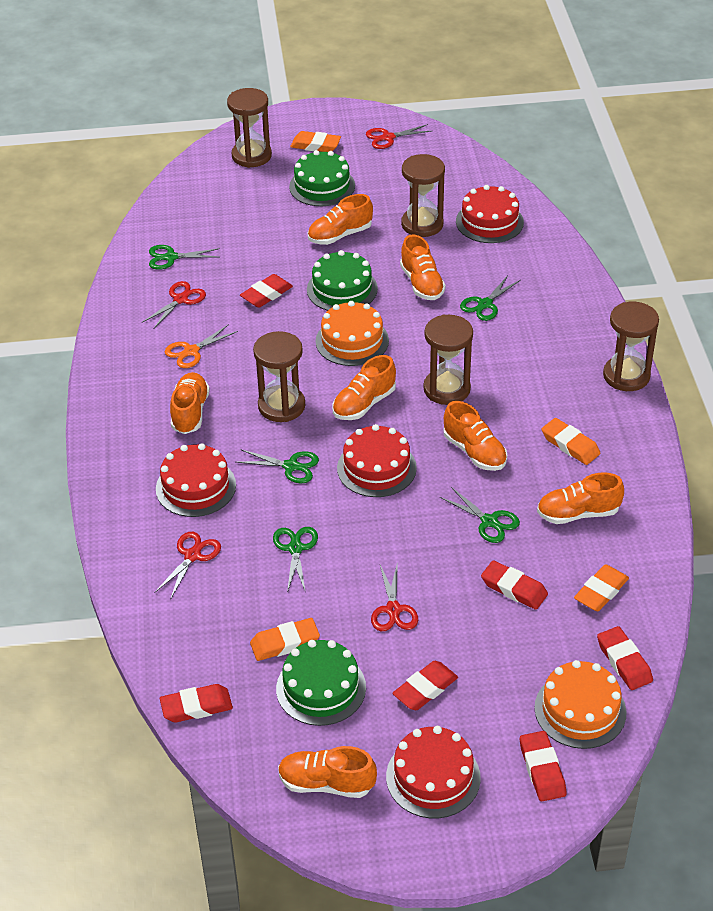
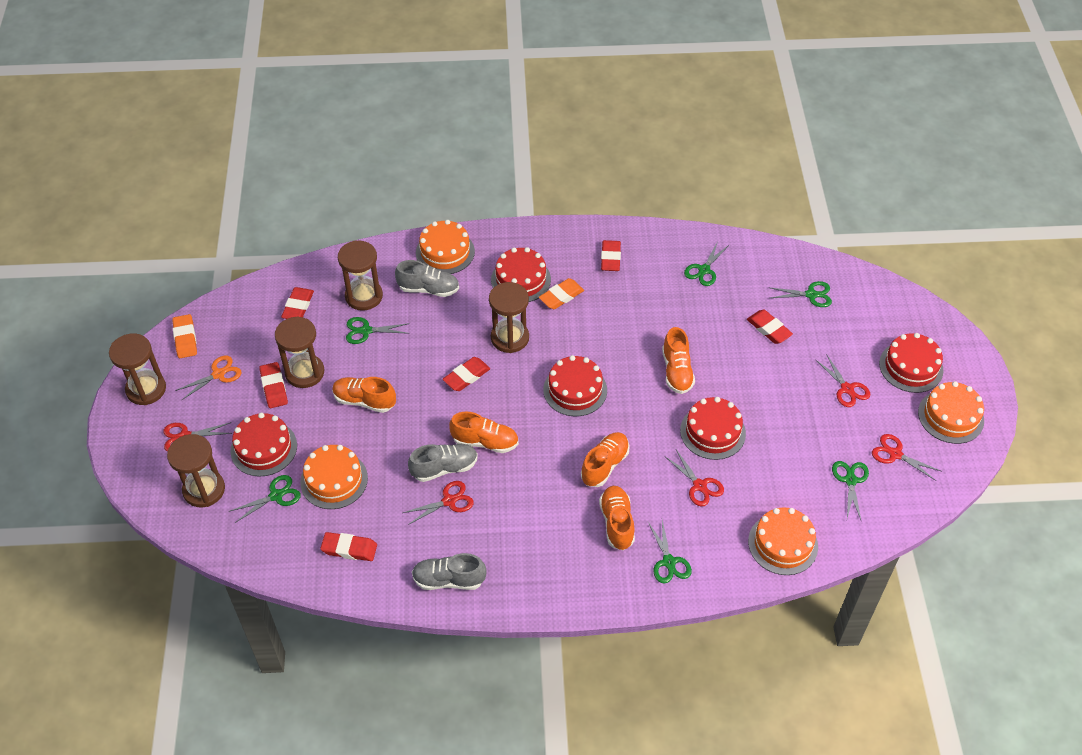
green cake: [276,640,366,726] [289,150,355,206] [307,250,378,311] = 3 -> none = 0
green scissors: [149,245,220,270] [236,449,319,483] [273,527,318,593] [440,487,520,543] [460,275,521,321] = 5 -> [230,475,301,523] [346,317,410,344] [648,520,692,584] [684,241,729,286] [768,281,832,307] [832,461,869,522] = 6
grey shoe: none = 0 -> [395,260,459,297] [408,444,478,482] [412,553,487,590] = 3
orange cake: [316,301,389,366] [534,660,626,749] = 2 -> [300,445,368,509] [416,220,475,274] [748,507,818,575] [918,381,984,444] = 4
orange eraser: [250,618,320,661] [290,131,341,152] [541,418,600,465] [574,564,629,611] = 4 -> [172,314,197,358] [539,278,584,309] = 2
orange shoe: [170,372,210,434] [278,746,377,798] [308,194,373,245] [333,355,396,420] [400,234,446,300] [444,401,507,471] [537,472,624,524] = 7 -> [332,377,396,413] [449,412,519,453] [581,432,630,487] [599,486,635,550] [662,327,695,394] = 5
red cake: [156,443,236,517] [337,424,417,497] [386,726,481,818] [456,185,524,243] = 4 -> [231,413,297,477] [491,247,551,302] [543,355,607,416] [680,397,746,460] [879,333,943,393] = 5
red scissors: [142,281,206,329] [155,532,221,600] [366,124,432,149] [371,561,418,631] = 4 -> [163,422,232,452] [403,481,474,525] [666,450,724,507] [815,354,870,407] [872,434,941,481] = 5

